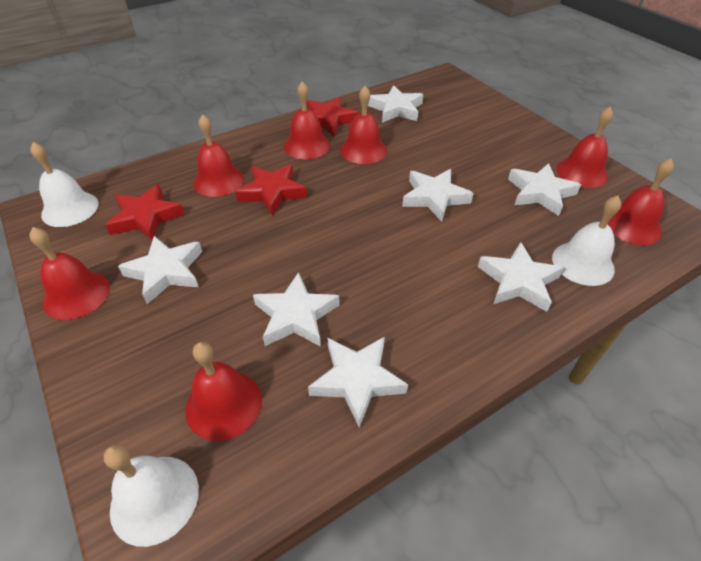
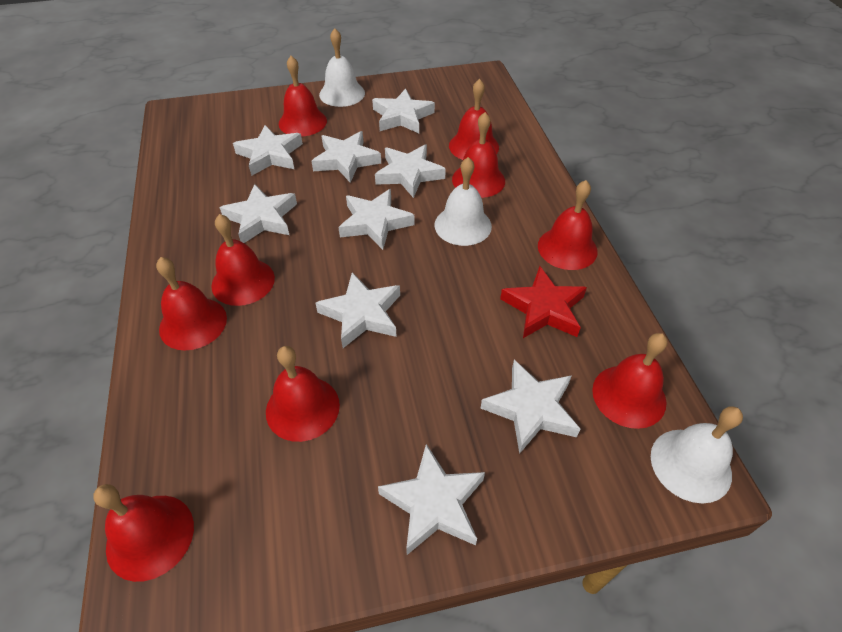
red bell: [29,227,110,320] [185,342,262,441] [193,114,244,197] [284,81,330,159] [340,86,387,164] [556,107,613,188] [607,158,674,245] = 7 -> [93,484,194,582] [156,257,227,350] [211,214,275,306] [266,346,340,442] [279,56,327,137] [449,79,499,160] [452,112,505,198] [538,180,597,270] [592,333,667,429] = 9
red star: [105,184,185,240] [236,164,307,216] [307,96,359,137] = 3 -> [500,266,587,338] = 1
white star: [118,236,202,304] [253,272,340,347] [308,337,408,428] [368,85,423,123] [402,169,474,222] [478,242,564,312] [508,163,581,216] = 7 -> [219,184,297,243] [233,125,303,176] [311,131,381,183] [315,272,400,348] [338,189,414,250] [372,89,435,133] [375,145,446,198] [378,444,485,555] [481,360,580,454] = 9

